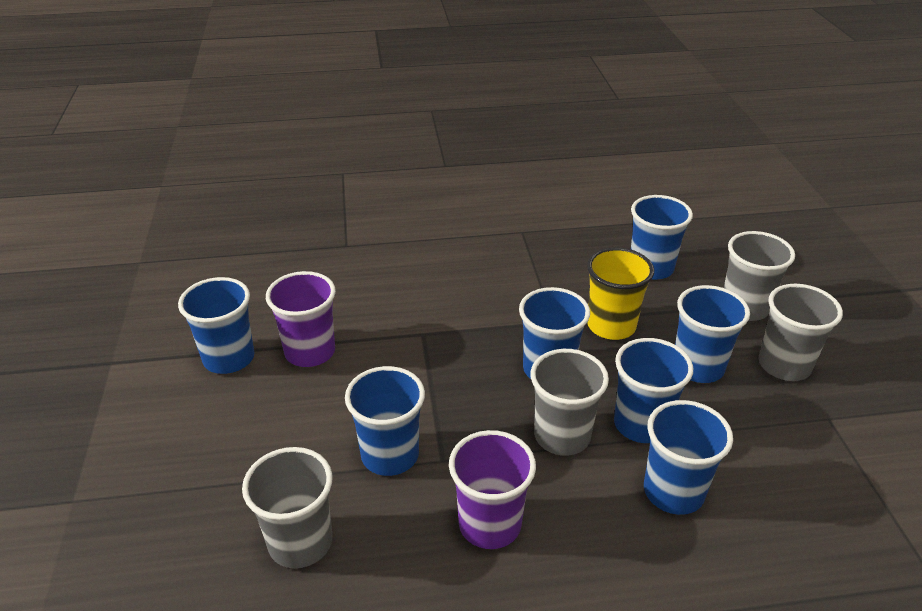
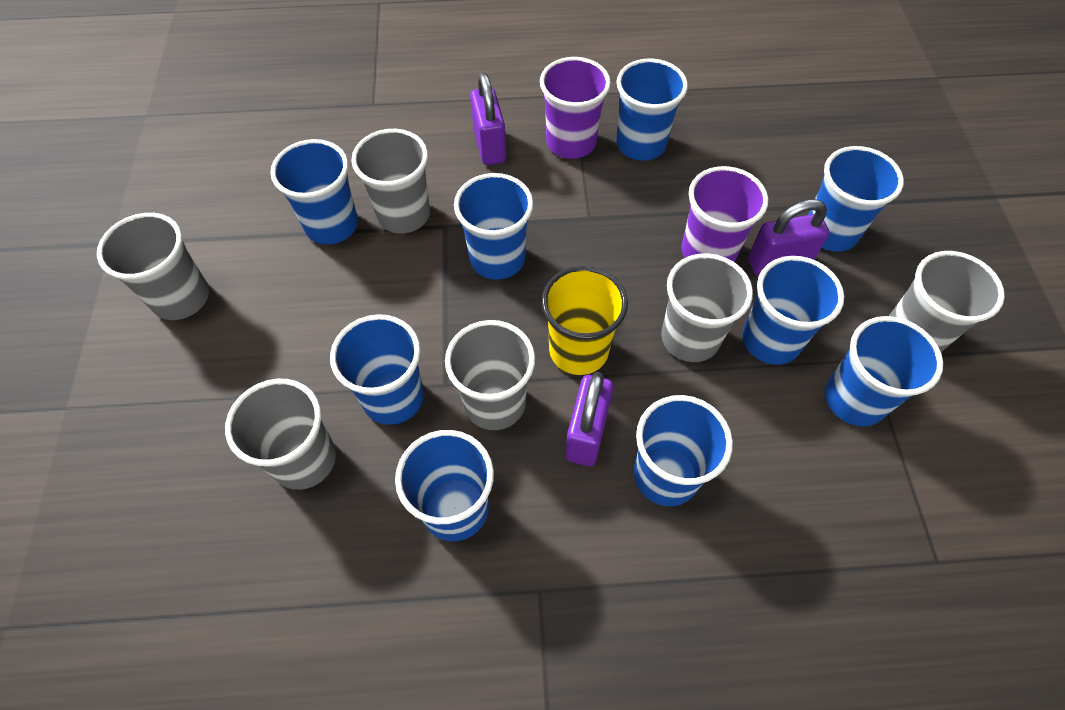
blue cup: [178,277,255,374] [345,366,425,476] [519,287,590,379] [614,338,693,443] [631,195,693,280] [644,400,733,515] [675,285,750,383] = 7 -> [270,139,358,245] [330,314,424,425] [395,430,494,541] [454,173,533,280] [616,58,688,161] [634,395,733,506] [742,256,844,365] [808,146,904,252] [825,316,943,426] = 9
grey cup: [242,447,333,568] [530,349,609,456] [724,231,795,321] [759,284,843,381] = 4 -> [97,213,209,320] [225,379,336,490] [351,129,430,234] [445,320,535,430] [661,253,753,362] [889,251,1005,352] = 6
purple padlock: none = 0 -> [470,73,506,165] [565,372,614,466] [748,199,829,276] = 3

